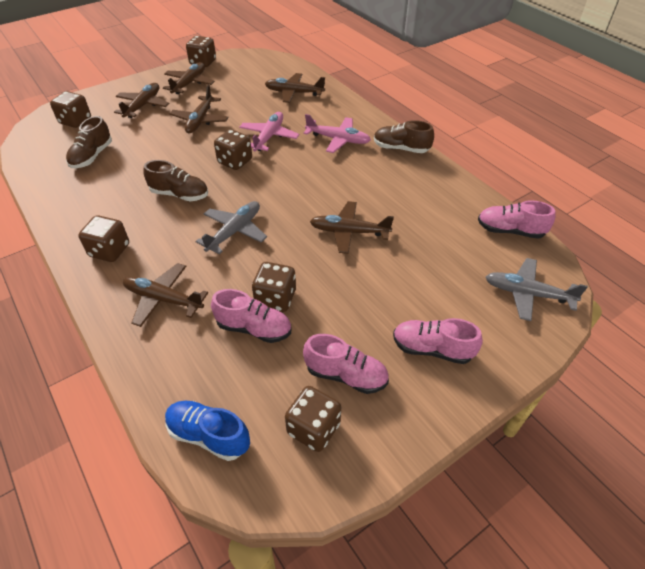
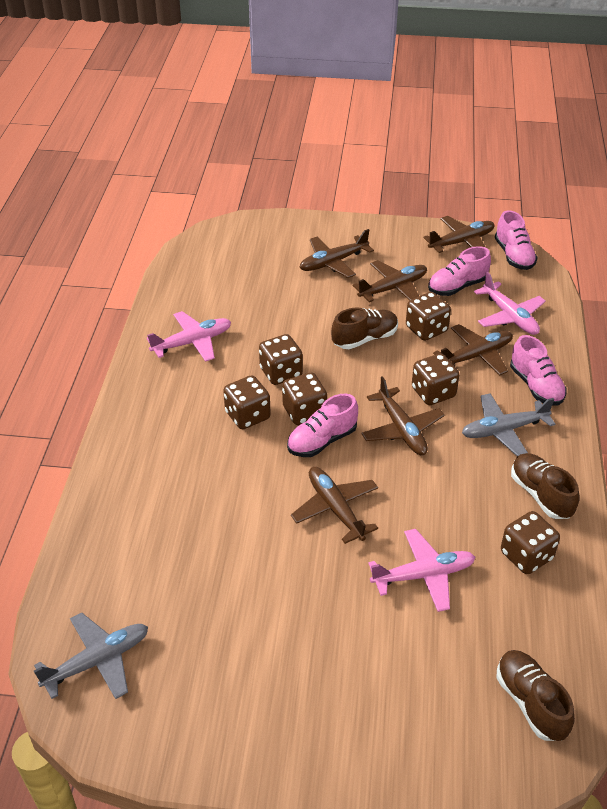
blue shoe: [165,401,250,461] = 1 -> none = 0
pink plane: [239,112,299,151] [304,114,371,153] = 2 -> [147,311,231,362] [368,529,475,612] [474,272,546,335] = 3

